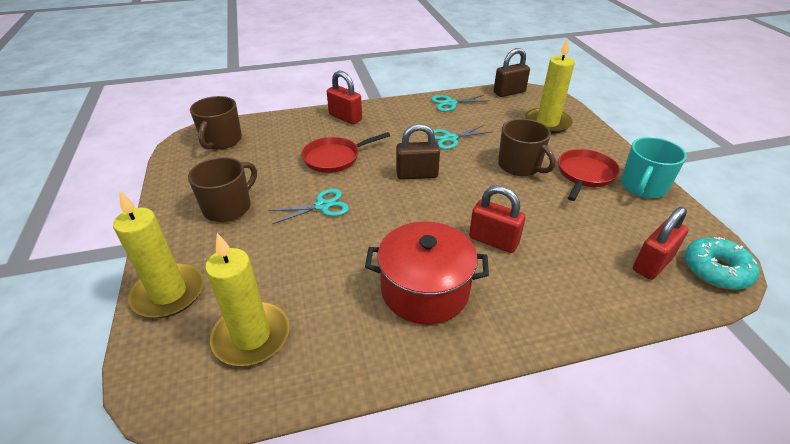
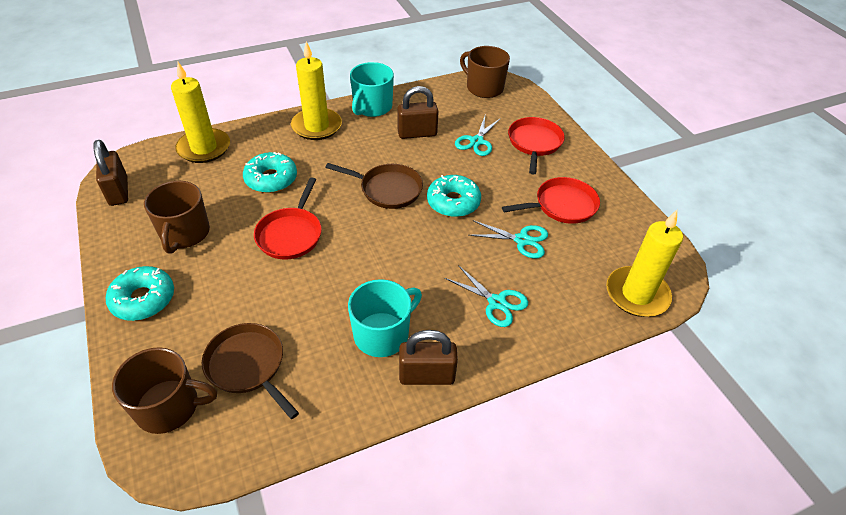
brown padlock: [396,124,440,180] [494,48,530,97] = 2 -> [93,140,128,206] [397,86,439,139] [399,330,458,385] = 3
brown pan: none = 0 -> [202,323,299,419] [325,163,423,209] = 2
red padlock: [327,71,362,124] [469,185,526,253] [633,207,688,280] = 3 -> none = 0
red pan: [301,132,390,173] [558,149,620,201] = 2 -> [254,177,322,259] [502,177,600,224] [508,117,565,174] = 3
red pot: [365,221,489,324] = 1 -> none = 0
turquoise donut: [684,237,759,290] = 1 -> [105,266,174,321] [243,152,297,193] [427,175,481,217] = 3
turquoise mug: [621,137,687,198] = 1 -> [348,279,422,357] [350,62,394,117] = 2

